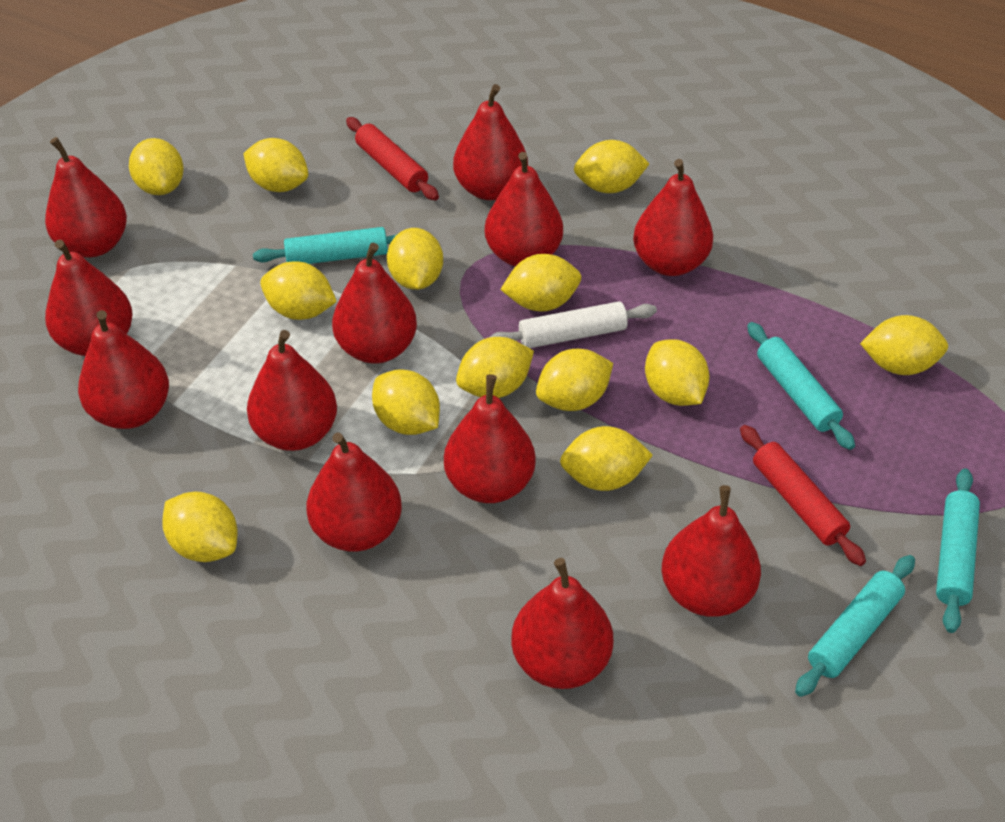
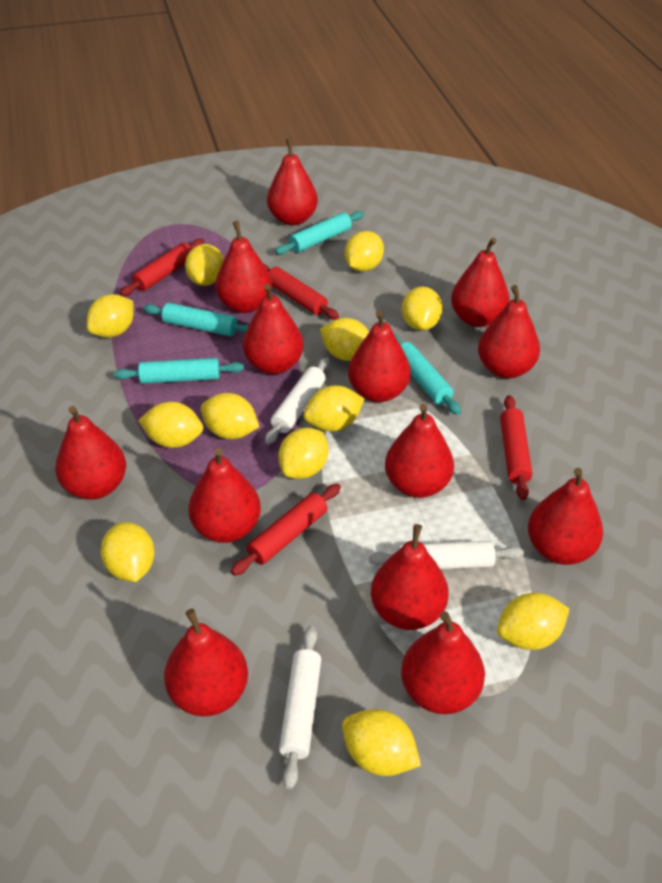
red pear: [45,137,127,257] [45,239,133,356] [78,310,169,429] [247,330,337,451] [306,432,402,552] [332,243,417,364] [444,374,536,503] [453,84,528,200] [485,152,563,266] [511,558,613,689] [633,159,713,276] [661,485,761,617] = 12 -> [55,406,126,500] [164,609,248,716] [188,448,261,543] [215,221,272,313] [243,284,304,374] [267,138,318,226] [348,310,411,402] [371,524,449,630] [385,404,454,498] [401,611,485,714] [451,237,509,327] [478,285,540,378] [528,468,603,565] = 13
red rolling pin: [346,117,439,200] [740,425,866,566] = 2 -> [120,239,204,296] [231,484,341,576] [264,264,339,320] [500,395,532,500] = 4
white rolling pin: [490,301,657,348] = 1 -> [265,357,330,445] [279,626,321,790] [369,541,524,569] = 3
yellow lemon: [129,138,184,195] [162,491,237,562] [243,138,308,192] [260,261,337,320] [372,369,440,435] [387,228,443,290] [456,337,534,398] [500,254,581,312] [536,349,613,411] [560,426,653,491] [574,140,650,193] [645,339,710,406] [860,315,948,375] = 13 -> [87,294,134,338] [101,522,154,582] [138,402,203,448] [185,244,224,286] [201,393,259,439] [278,428,328,479] [304,386,364,431] [320,318,369,361] [342,709,421,776] [345,231,384,272] [402,287,443,331] [497,593,569,650] = 12

